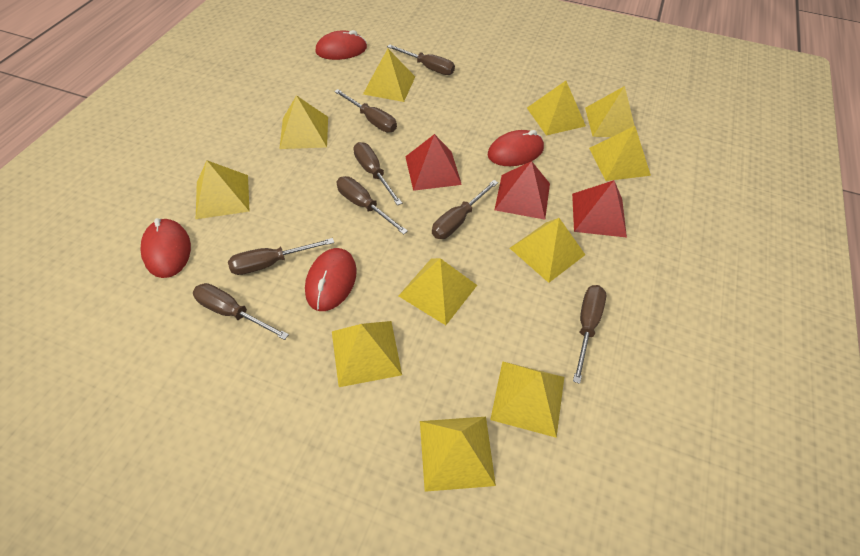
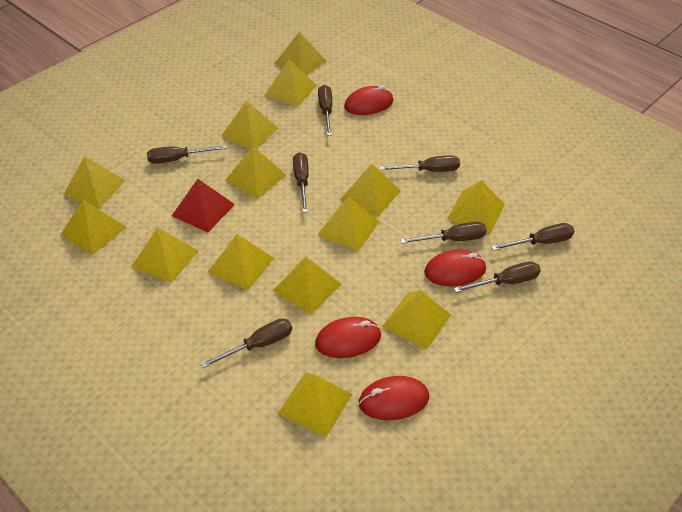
red pyramid: [405,134,462,191] [495,161,550,220] [572,180,627,238] = 3 -> [172,179,235,232] = 1
yellow pyramid: [196,160,250,219] [279,95,328,149] [332,321,402,387] [363,49,415,102] [399,258,477,325] [420,417,496,492] [490,361,564,438] [510,218,585,283] [527,81,586,135] [585,86,634,137] [589,126,651,181] = 11 -> [60,200,126,255] [63,156,126,208] [131,227,198,283] [208,234,274,290] [221,101,279,149] [226,146,286,199] [264,60,317,107] [273,257,342,315] [274,32,327,75] [278,372,353,437] [318,197,380,251] [340,164,401,217] [382,290,451,350] [447,180,505,234] = 14

